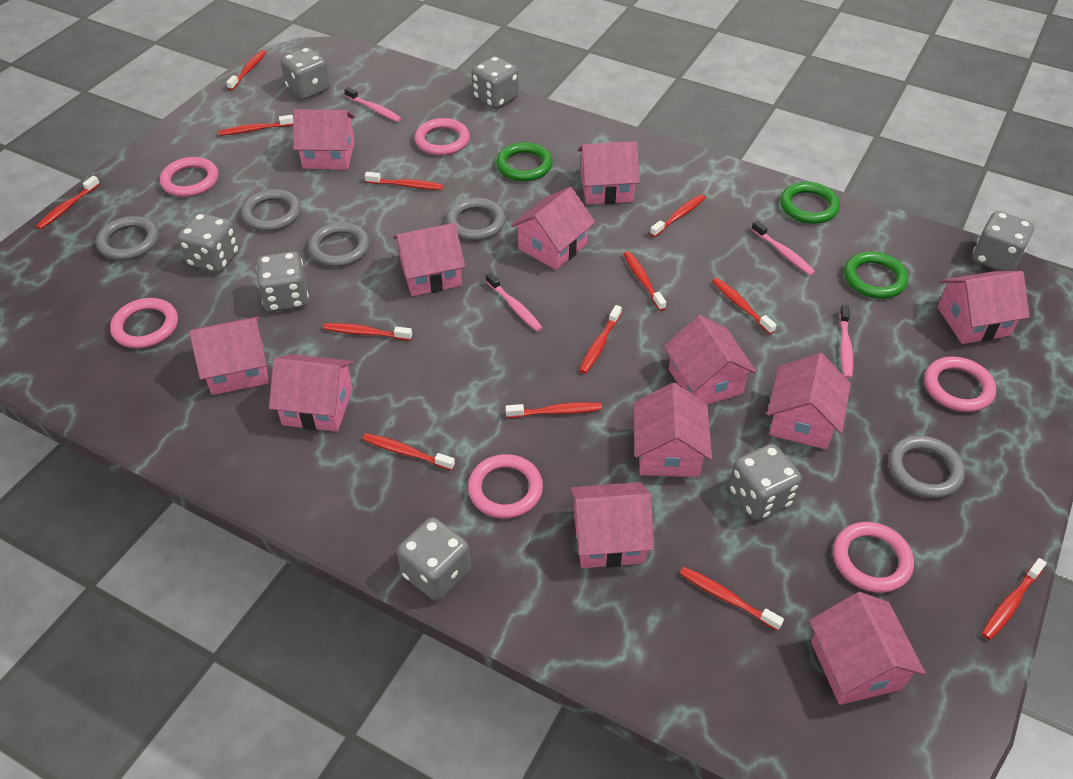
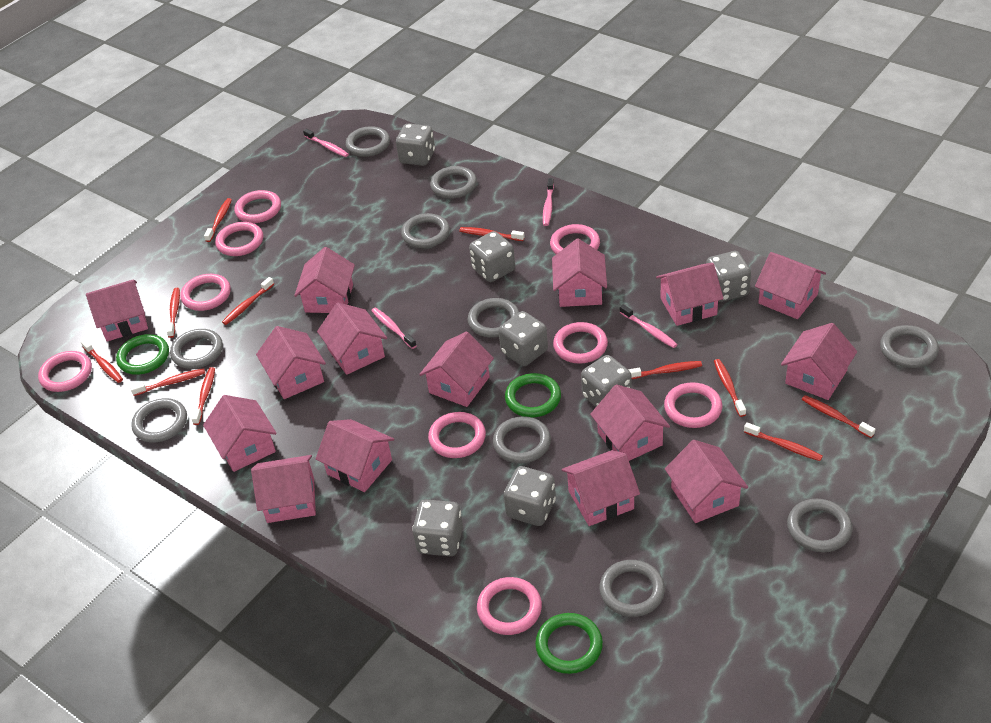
grey ring: [96,216,159,260] [241,189,301,231] [308,222,370,267] [446,198,506,241] [888,435,965,498] = 5 -> [131,398,187,443] [170,329,223,369] [346,126,390,157] [401,213,450,248] [430,166,477,199] [468,298,519,337] [493,416,551,463] [599,560,665,617] [787,499,852,552] [880,325,939,368] = 10
pink house: [189,316,269,395] [269,354,354,432] [293,109,355,169] [393,223,465,296] [511,187,595,270] [570,482,654,568] [578,141,640,205] [634,382,712,477] [664,315,757,405] [767,353,851,450] [809,592,926,705] [937,271,1030,344] = 12 -> [86,279,148,342] [203,395,277,472] [251,455,316,523] [256,326,326,399] [294,247,355,313] [316,419,394,492] [317,303,387,375] [419,332,494,407] [552,238,607,307] [562,450,640,526] [590,384,670,461] [656,263,724,326] [665,440,748,523] [755,252,826,319] [781,323,857,400] = 15
pink ring: [110,298,178,348] [160,157,219,197] [415,118,470,156] [468,454,543,519] [833,522,914,593] [924,356,996,412] = 6 -> [38,351,92,392] [180,274,231,311] [215,222,263,256] [234,190,281,223] [428,412,486,458] [477,577,542,635] [550,224,600,254] [553,322,608,364] [664,382,722,428] = 9
red toothbrush: [36,176,100,230] [219,115,294,136] [226,50,266,90] [323,323,412,340] [362,433,455,470] [365,172,443,190] [505,402,602,418] [579,305,622,374] [624,251,666,311] [650,194,706,237] [679,567,784,631] [712,278,777,334] [981,558,1047,640] = 13 -> [81,339,123,383] [130,368,205,396] [166,288,180,338] [191,367,215,425] [204,198,232,242] [222,277,274,325] [459,227,525,241] [628,361,702,379] [714,359,746,417] [744,422,823,461] [802,395,875,438] = 11

